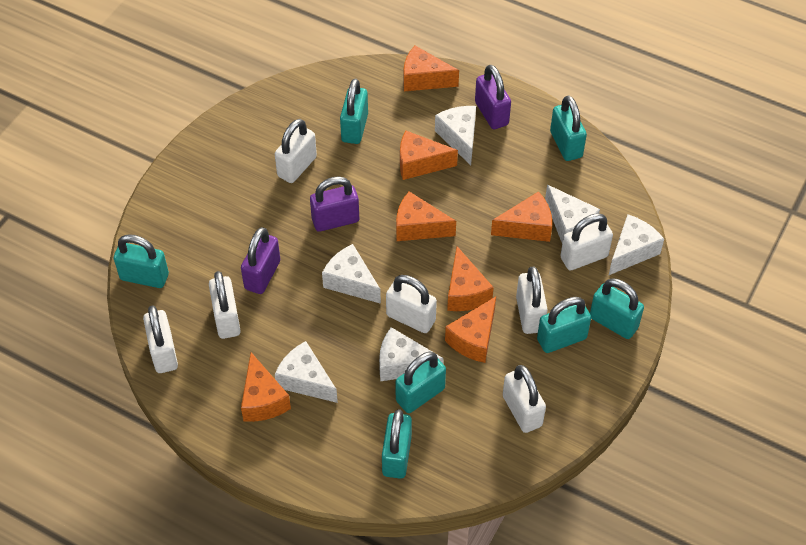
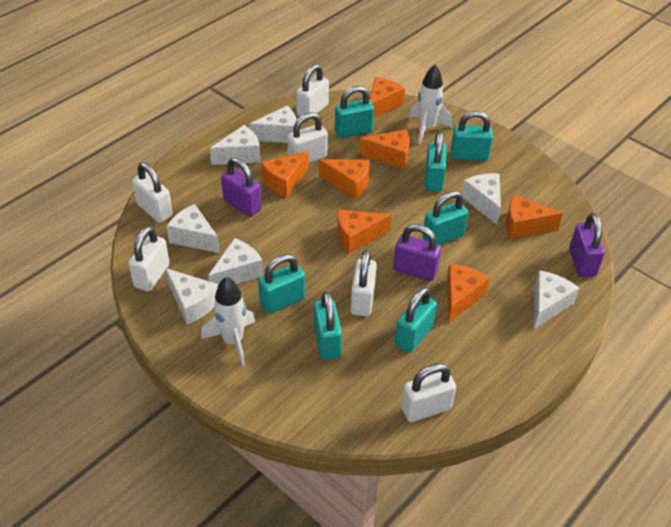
white cheese: [275,341,338,403] [322,244,381,304] [379,327,444,381] [435,106,476,165] [545,185,600,243] [608,214,664,276] = 6 -> [166,204,220,253] [166,268,218,324] [208,238,263,285] [210,125,260,165] [249,106,297,143] [462,173,501,224] [534,270,579,329] = 7
white padlock: [143,306,178,373] [209,271,241,339] [275,119,317,183] [386,275,437,333] [503,365,546,433] [516,267,548,334] [560,213,613,270] = 7 -> [128,226,170,291] [132,162,173,223] [288,112,328,163] [296,64,329,120] [350,250,377,316] [401,363,456,422] = 6
white rocket: none = 0 -> [201,277,255,366] [409,65,452,144] = 2

